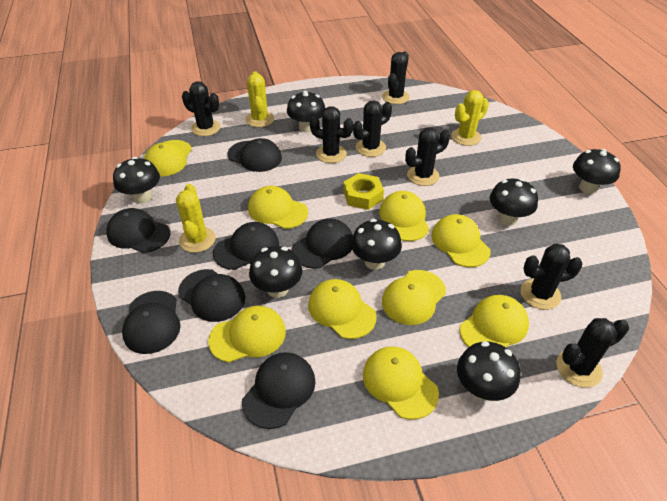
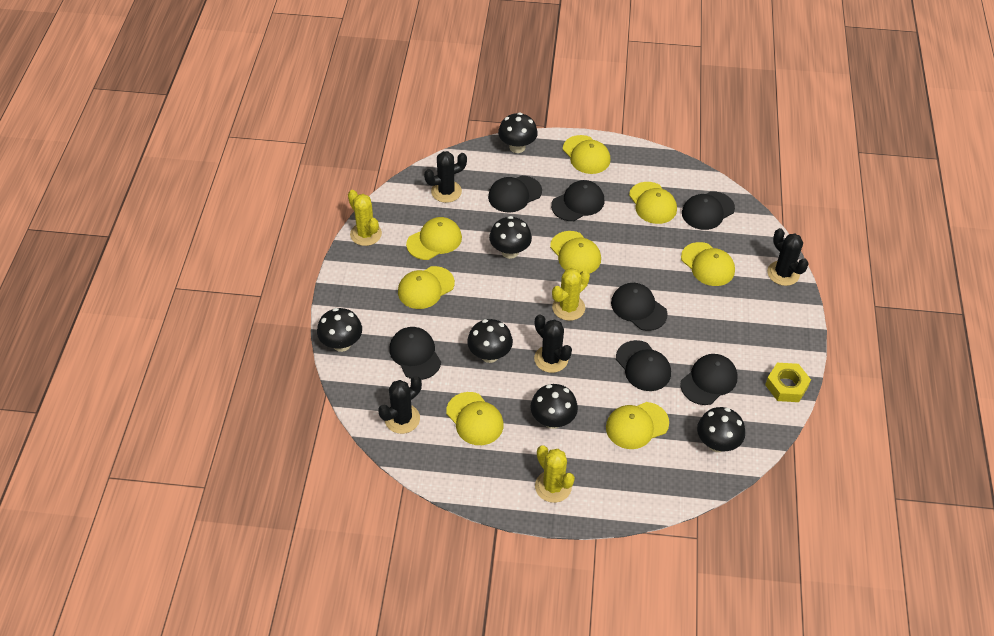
black cactus: [182,81,221,136] [310,106,354,163] [353,100,392,157] [382,52,410,104] [405,128,450,186] [521,243,582,310] [557,318,629,388] = 7 -> [378,376,422,434] [424,151,467,203] [534,314,572,373] [767,228,809,286] = 4
black mushroom: [113,157,160,204] [249,246,302,298] [287,91,325,133] [351,219,402,270] [457,341,520,401] [490,178,538,225] [573,149,621,194] = 7 -> [317,308,362,352] [467,319,513,363] [489,216,532,259] [498,112,538,153] [530,384,578,429] [697,407,745,452] = 6
yellow cap: [144,140,192,176] [208,306,286,363] [248,186,308,229] [308,279,377,339] [363,346,439,420] [379,191,429,241] [382,270,446,325] [431,214,491,267] [459,295,529,347] = 9 -> [398,266,455,309] [406,217,462,260] [446,392,504,445] [550,231,601,274] [563,135,610,174] [606,402,669,449] [629,182,677,224] [681,242,735,286] = 8

